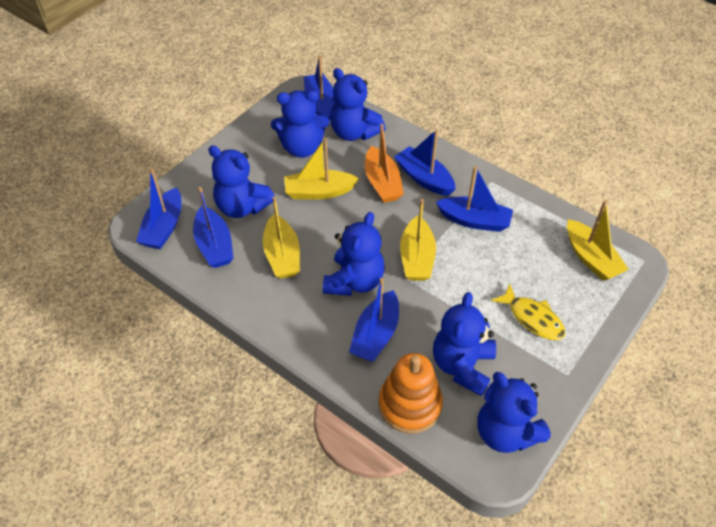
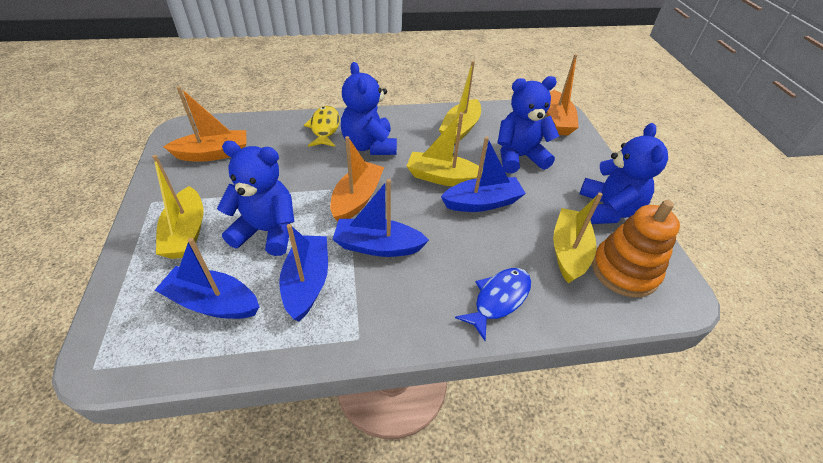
blue boat: [136,168,182,249] [193,187,233,268] [304,55,334,121] [349,278,399,362] [394,129,456,196] [436,166,513,232] = 6 -> [155,238,260,319] [279,224,328,321] [332,179,429,257] [441,136,526,212] = 4
blue fish: none = 0 -> [455,268,531,341] = 1
blue teddy bear: [208,145,275,218] [271,90,330,158] [323,212,385,296] [330,68,386,141] [433,292,496,396] [477,372,551,453] = 6 -> [217,141,294,256] [341,62,397,155] [497,76,559,173] [580,123,668,224] = 4
orange boat: [365,124,404,203] = 1 -> [163,86,247,162] [330,136,384,222] [546,54,579,135] = 3

